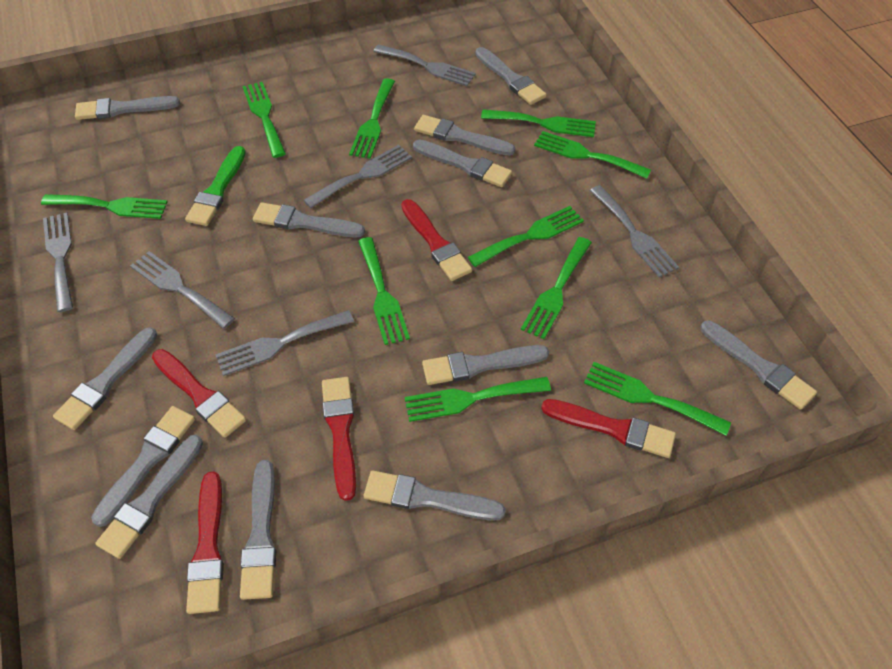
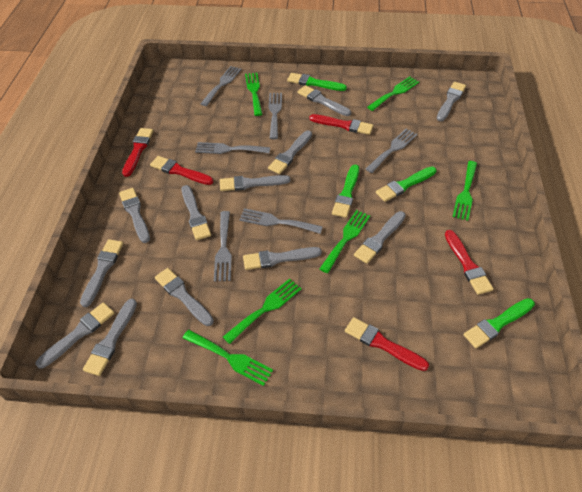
green brush: [185,146,246,226] = 1 -> [287,73,347,91] [332,165,359,218] [376,166,436,202] [463,298,535,348] = 4
green fork: [41,194,168,219] [242,82,286,158] [349,78,395,159] [358,237,410,345] [405,377,551,422] [468,206,584,267] [481,110,596,137] [521,237,592,339] [534,131,651,179] [584,362,731,436] = 10 -> [183,330,273,386] [223,278,301,344] [245,73,262,116] [320,210,370,273] [367,76,419,111] [452,161,477,221] = 6

